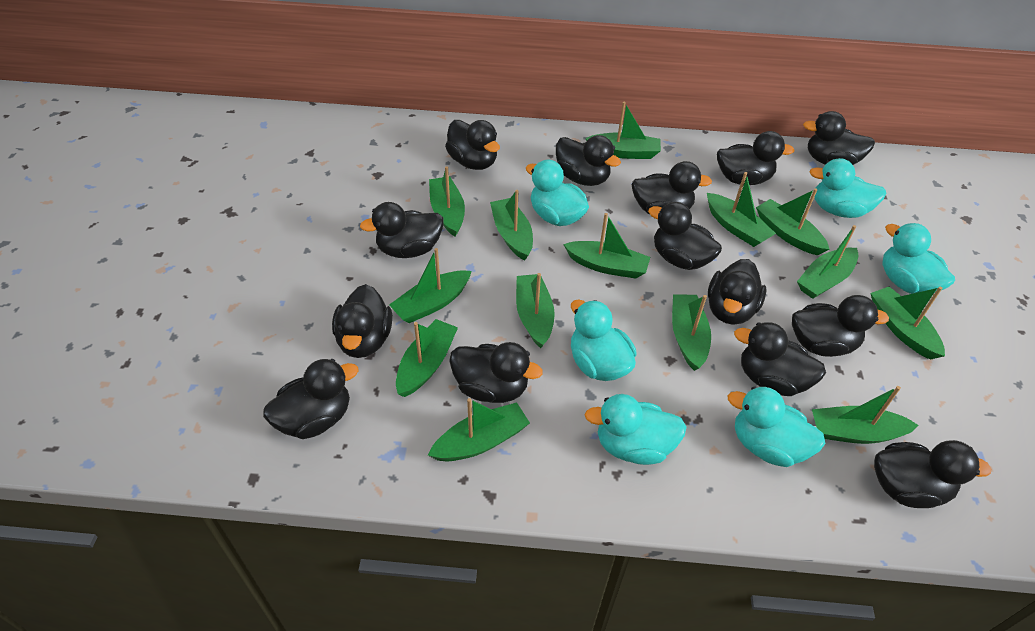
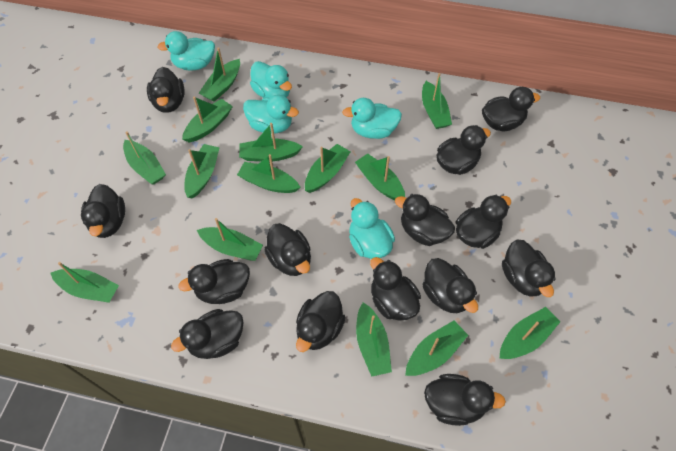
turquoise duck: [526,160,589,226] [571,300,637,381] [585,394,687,465] [728,387,826,467] [809,158,886,218] [882,223,955,294] = 6 -> [158,31,215,71] [243,95,299,134] [250,61,292,98] [342,98,402,139] [349,198,395,259] = 5

